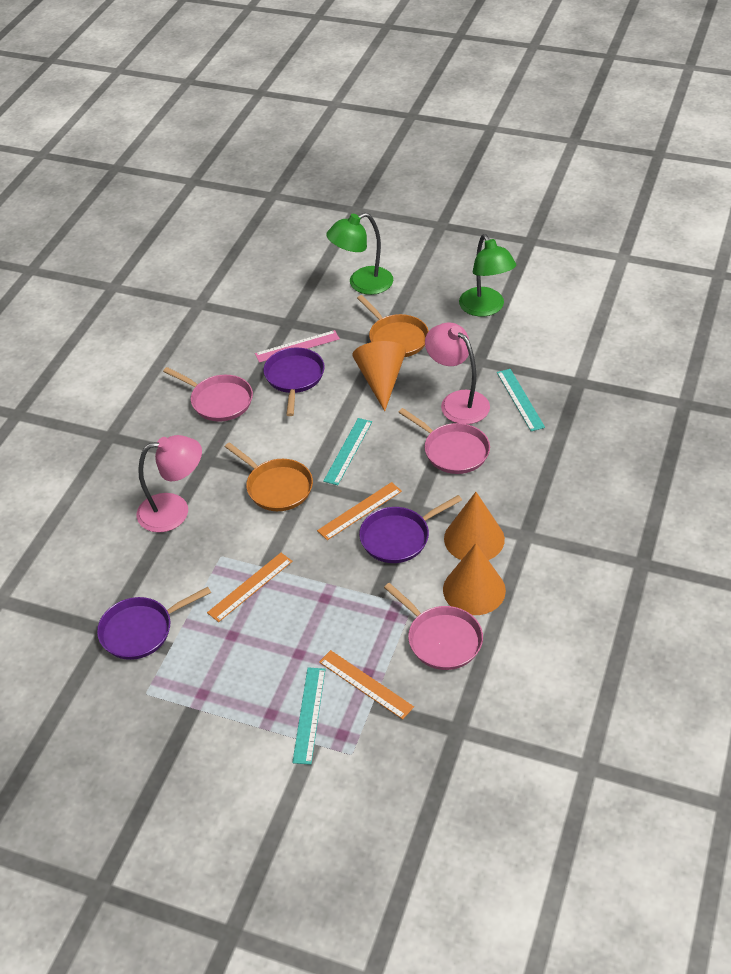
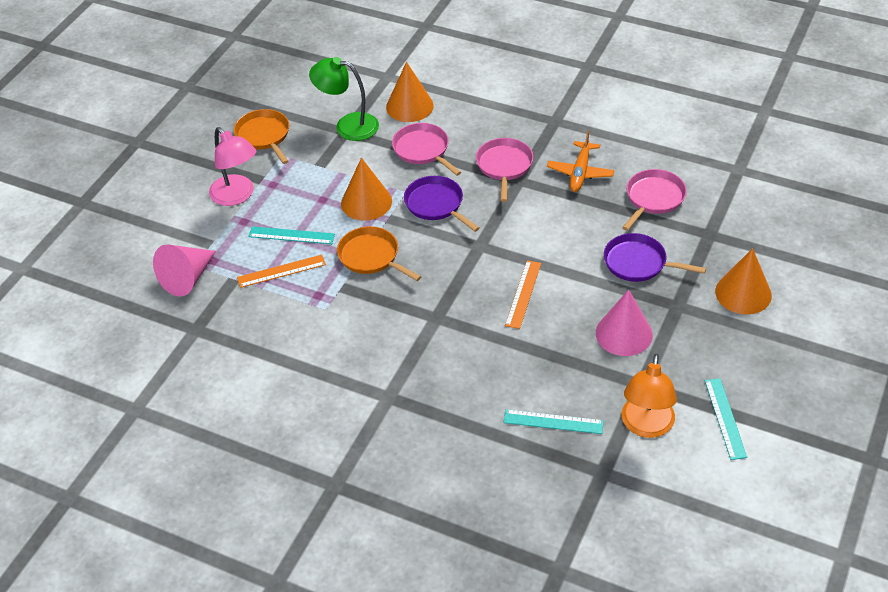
green lamp: [326,213,393,295] [459,234,516,317] = 2 -> [309,57,379,141] = 1
orange lamp: none = 0 -> [622,354,677,438] = 1
orange plane: none = 0 -> [547,131,614,192] = 1
orange ruler: [207,553,293,622] [317,482,402,540] [319,650,414,719] = 3 -> [237,255,326,288] [505,260,541,329] = 2
pink cone: none = 0 -> [153,244,216,296] [596,289,653,356] = 2
pink lamp: [137,435,202,532] [425,323,490,424] = 2 -> [209,127,256,206] = 1
pink ruler: [255,330,340,363] = 1 -> none = 0
purple pan: [97,587,211,660] [263,348,325,416] [359,495,462,563] = 3 -> [404,176,480,232] [604,233,706,282] = 2

